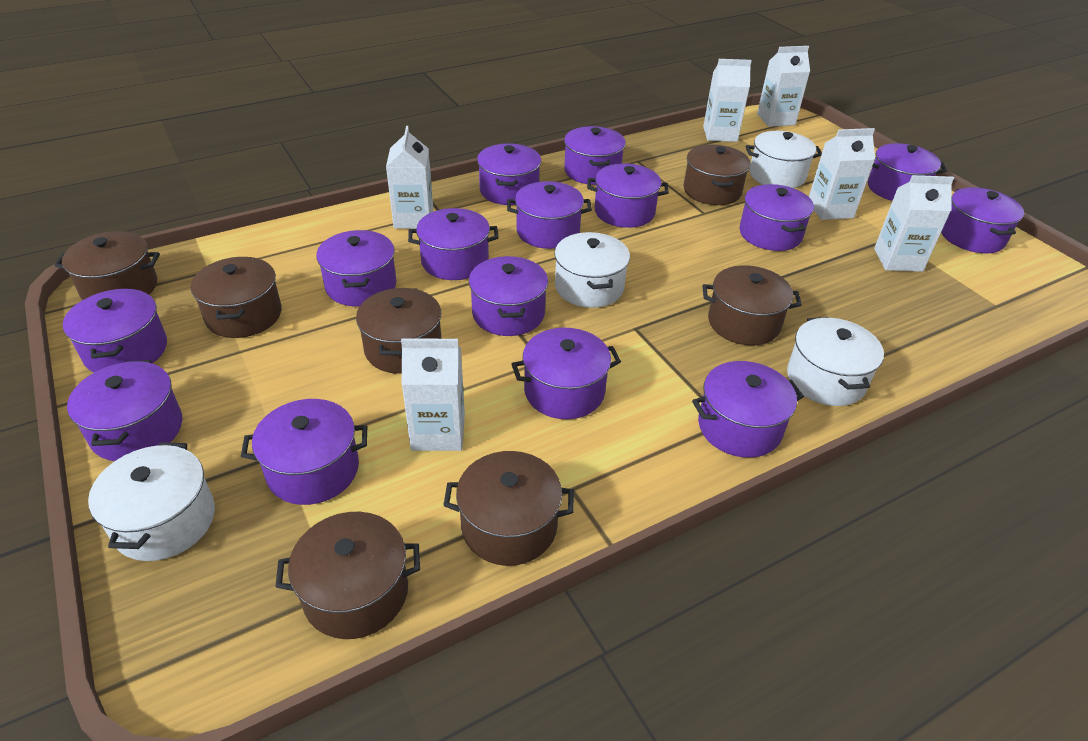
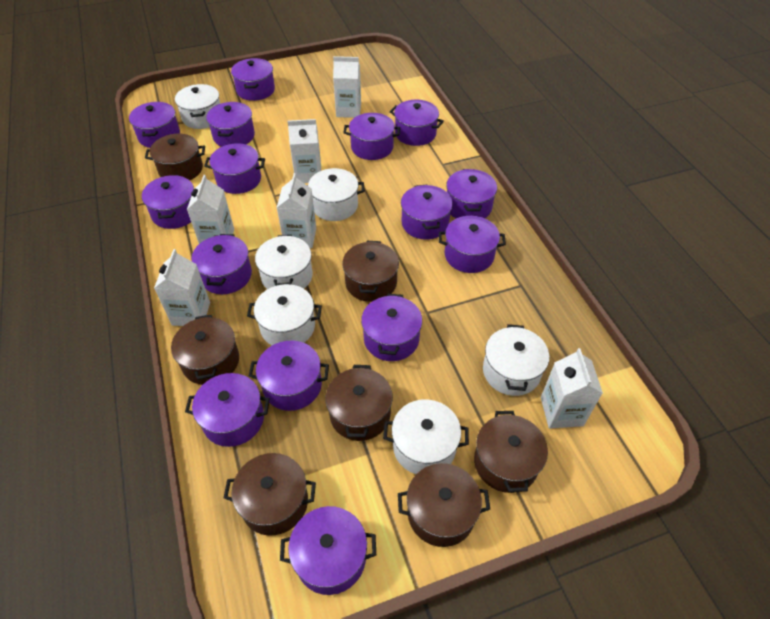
white pot: [88,442,215,561] [554,232,630,308] [745,131,822,188] [787,317,884,406] = 4 -> [175,84,220,129] [247,284,322,345] [255,235,313,289] [307,168,365,221] [383,399,469,474] [483,324,549,396] = 6

